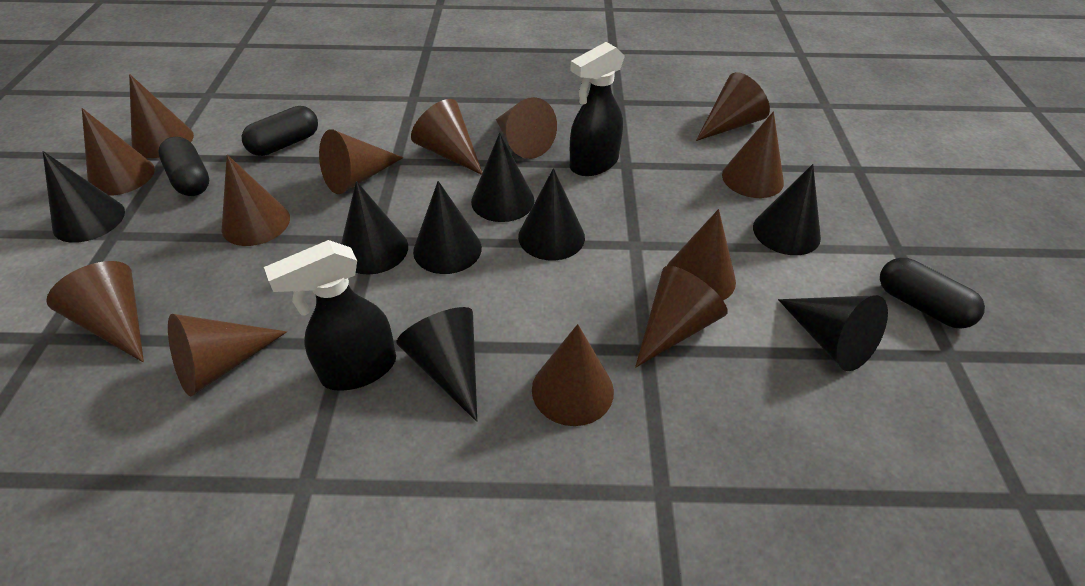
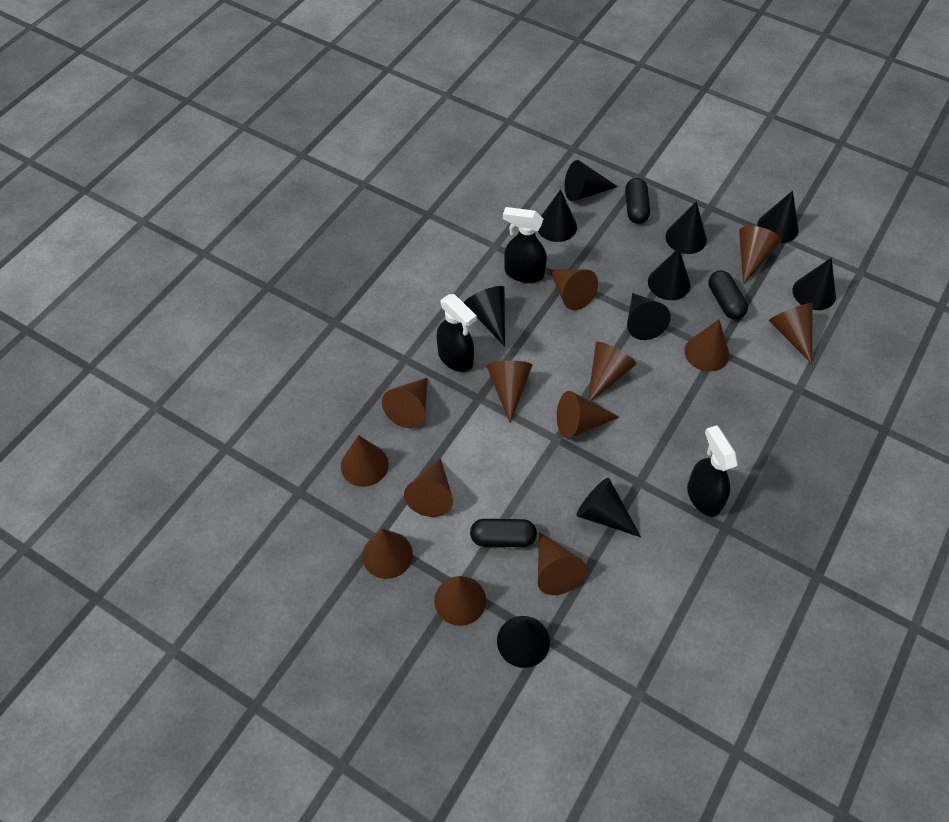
black cone: [43,151,125,243] [341,181,408,275] [396,307,477,422] [413,181,482,274] [471,133,535,222] [518,168,585,260] [753,164,821,255] [778,295,888,371] = 8 -> [464,286,505,346] [497,616,550,668] [538,189,577,242] [565,160,618,202] [577,478,641,537] [627,293,671,340] [648,248,690,300] [665,201,707,254] [757,191,799,243] [792,258,836,310] = 10
black spray bottle: [264,240,396,391] [570,42,625,176] = 2 -> [437,294,477,372] [503,207,547,283] [687,425,738,517] = 3

